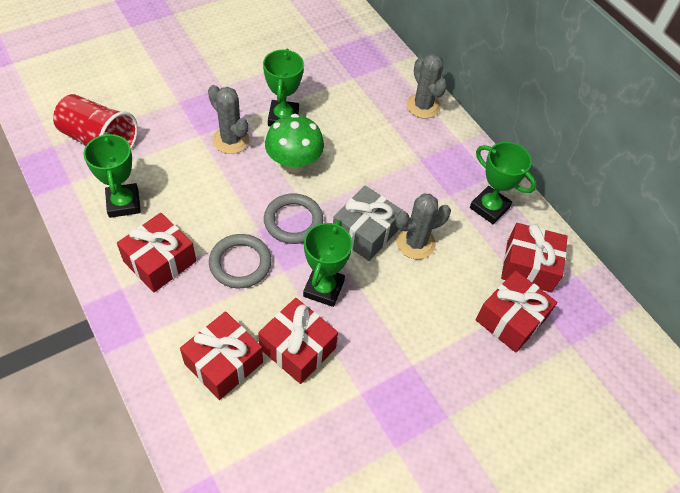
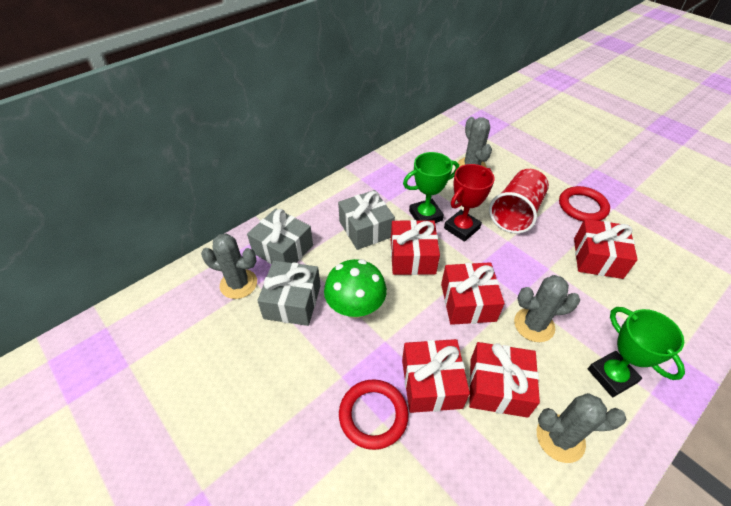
green trophy: [83,132,141,218] [263,48,304,127] [303,220,352,307] [470,142,536,224] = 4 -> [403,152,459,223] [588,307,685,397] = 2
grey cactus: [208,85,249,154] [395,194,451,259] [406,54,447,119] = 3 -> [201,233,257,299] [458,117,492,168] [514,275,580,342] [537,393,626,463] = 4
grey gift: [333,186,403,261] = 1 -> [247,209,313,264] [257,261,321,326] [338,190,395,250] = 3
grey ring: [209,234,271,288] [264,194,323,244] = 2 -> none = 0
red ring: none = 0 -> [339,379,409,450] [559,186,610,221] = 2
red trophy: none = 0 -> [444,164,495,242] = 1

